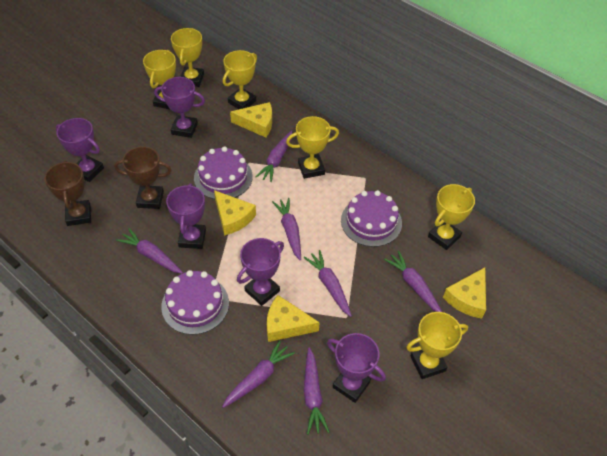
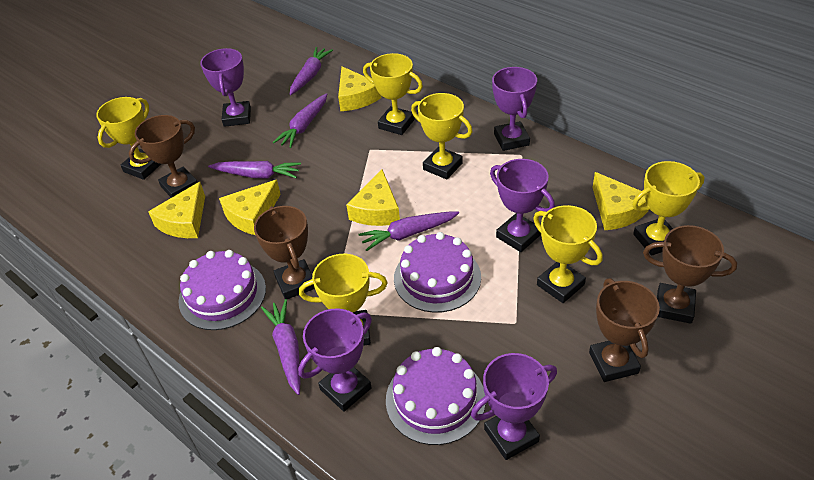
brown trophy: [44,161,91,226] [114,147,172,209] = 2 -> [129,115,198,198] [254,206,315,299] [589,278,660,382] [643,225,737,324] = 4
purple carrot: [116,228,183,274] [222,340,295,408] [256,131,292,182] [272,198,301,260] [303,250,352,317] [304,348,329,435] [384,251,442,312] = 7 -> [208,161,301,179] [261,299,300,395] [273,93,327,148] [289,47,333,95] [359,211,459,251] = 5
yellow cheese: [214,190,256,236] [230,102,272,138] [267,295,320,342] [443,267,486,319] = 4 -> [148,182,205,238] [219,180,281,235] [338,66,381,111] [346,169,400,226] [592,172,649,230] = 5

